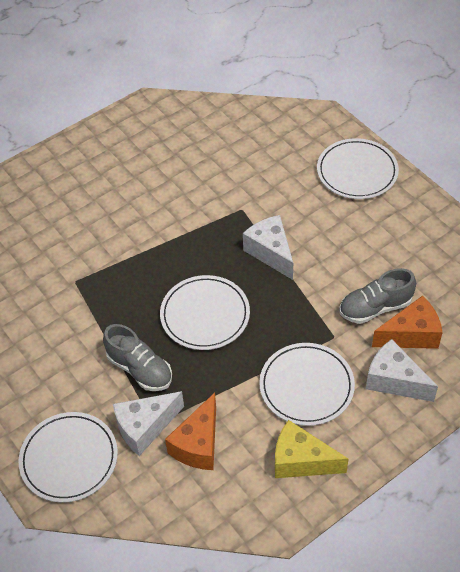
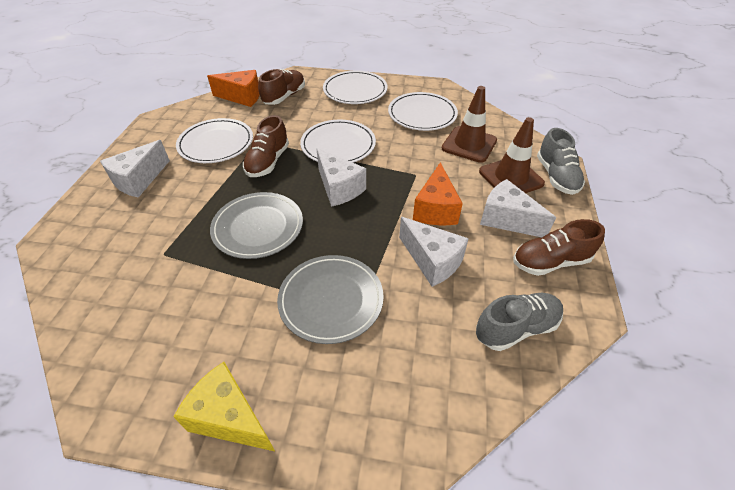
brown shoe: none = 0 -> [243,115,289,177] [258,69,305,105] [513,219,605,276] = 3
brown traffic cone: none = 0 -> [442,86,497,163] [479,117,545,193] = 2
grey plate: none = 0 -> [210,192,303,259] [277,255,384,344] = 2
white cheese: [113,391,184,456] [243,215,293,280] [366,339,438,402] = 3 -> [100,140,170,198] [316,148,366,207] [399,217,469,287] [480,179,556,237] = 4

